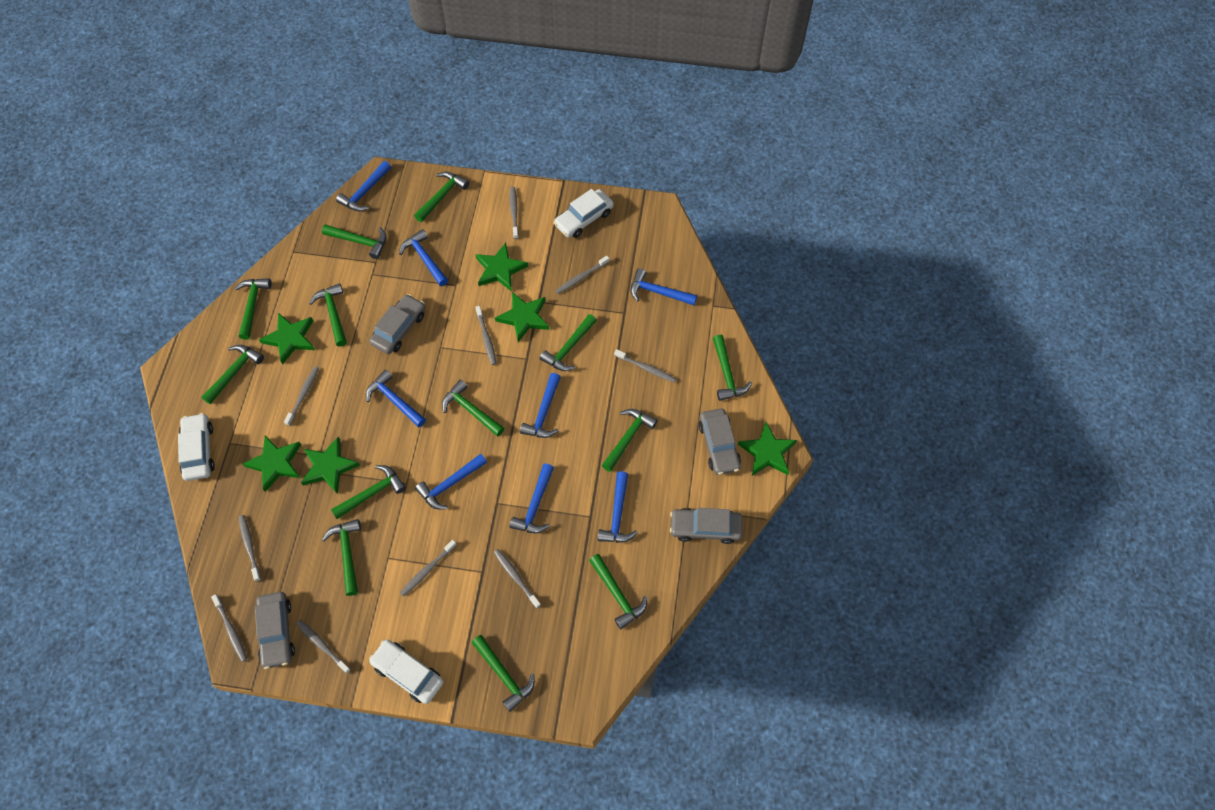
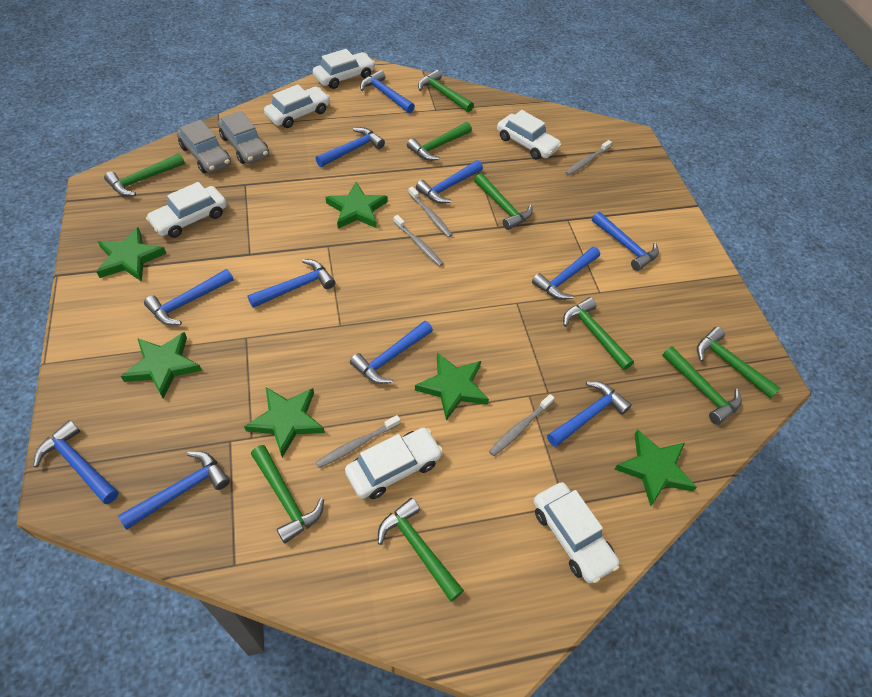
blue hammer: [336,161,391,211] [366,370,426,427] [399,229,448,286] [415,454,487,510] [509,464,554,533] [520,373,561,438] [598,471,638,543] [631,268,697,305] = 8 -> [33,420,119,504] [118,451,230,530] [144,269,234,325] [247,259,335,308] [315,127,385,167] [350,321,433,384] [360,70,415,113] [416,160,483,203] [532,247,600,300] [547,381,632,447] [592,212,659,271] = 11
green hammer: [201,345,264,404] [234,278,272,340] [309,283,347,347] [322,224,386,259] [322,519,361,596] [331,465,406,519] [414,171,469,222] [442,380,504,436] [472,635,535,712] [540,314,597,371] [589,554,647,629] [602,409,658,472] [713,335,752,401] = 13 -> [104,153,185,196] [251,445,324,544] [378,498,464,602] [407,122,472,161] [418,70,474,112] [474,173,533,230] [563,297,634,370] [662,346,742,425] [697,327,781,399] = 9
grey car: [255,592,295,669] [369,294,425,354] [670,508,742,544] [698,408,741,475] = 4 -> [177,120,231,173] [218,111,269,164] = 2
grey toothbrush: [211,594,247,662] [239,515,261,582] [284,366,319,426] [296,620,351,674] [400,540,457,597] [475,306,497,365] [494,549,541,609] [510,187,519,239] [555,256,610,294] [614,349,676,383] = 10 -> [316,415,400,468] [393,215,444,267] [408,186,452,238] [489,394,554,456] [566,140,612,175] = 5
white car: [178,413,215,481] [369,640,444,704] [554,189,614,238] = 3 -> [146,182,227,238] [264,84,330,128] [313,49,375,89] [345,427,443,499] [497,110,561,160] [534,482,620,583] = 6

